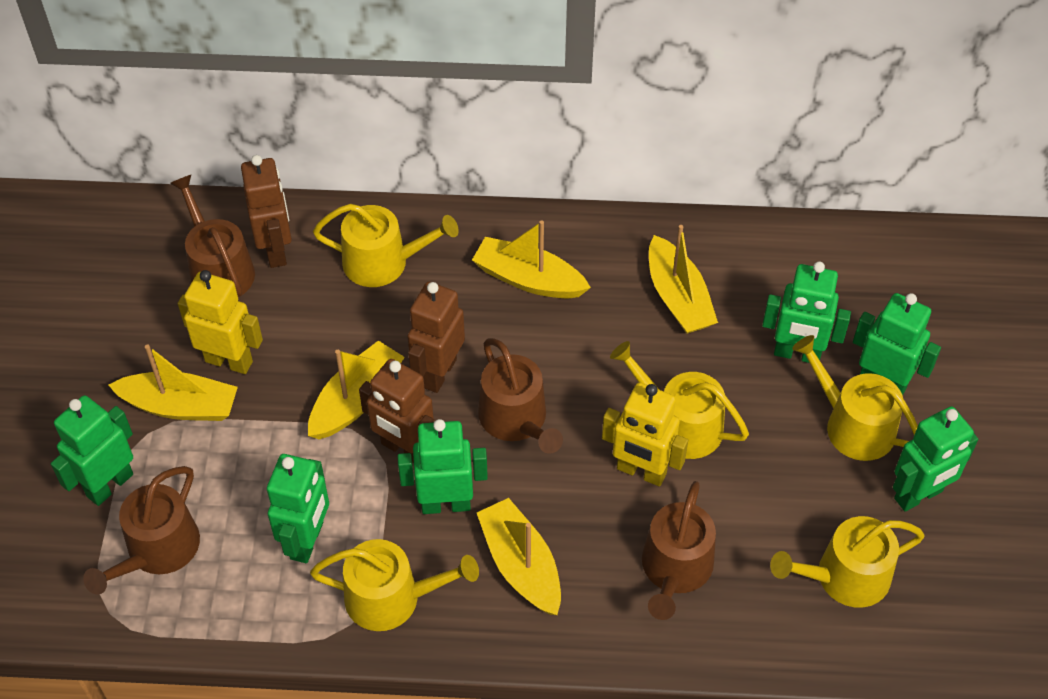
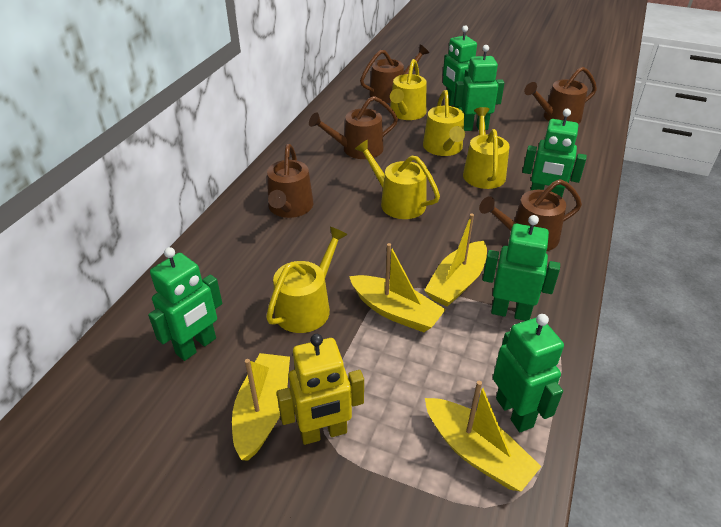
brown robot: [241,155,292,268] [359,359,436,463] [407,282,465,393] = 3 -> none = 0
brown watering can: [83,466,200,595] [170,175,255,297] [478,338,563,454] [642,481,716,620] = 4 -> [267,144,313,218] [309,96,398,159] [360,45,429,103] [479,179,582,251] [524,67,597,124] = 5
yellow boat: [108,345,238,421] [308,341,405,439] [472,220,591,299] [477,498,561,615] [649,225,718,334] = 5 -> [232,353,290,461] [349,243,446,332] [424,213,487,307] [425,381,542,492] = 4
yellow robot: [178,270,263,374] [602,383,688,486] = 2 -> [277,334,364,445] = 1

